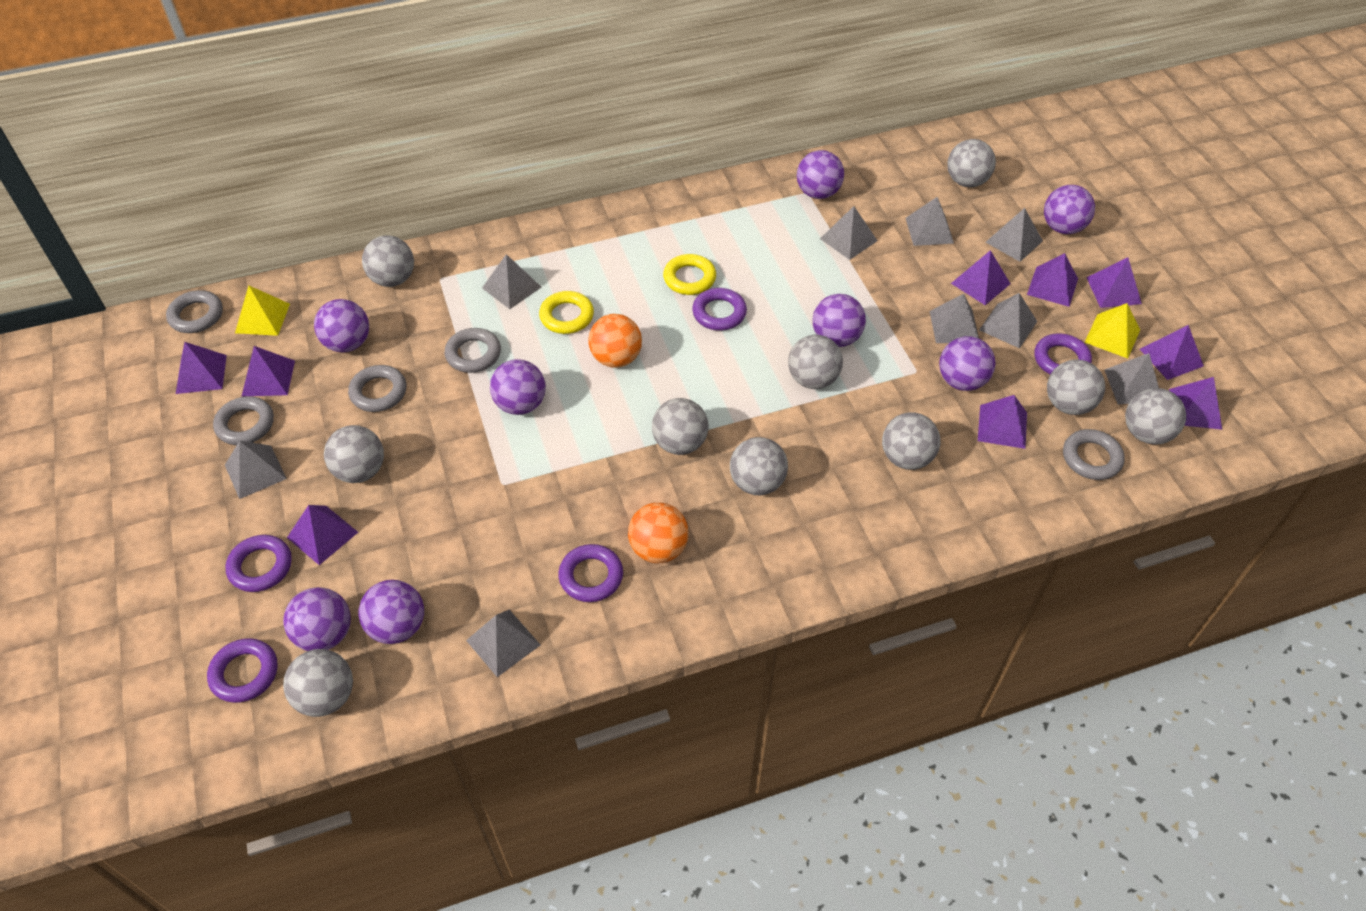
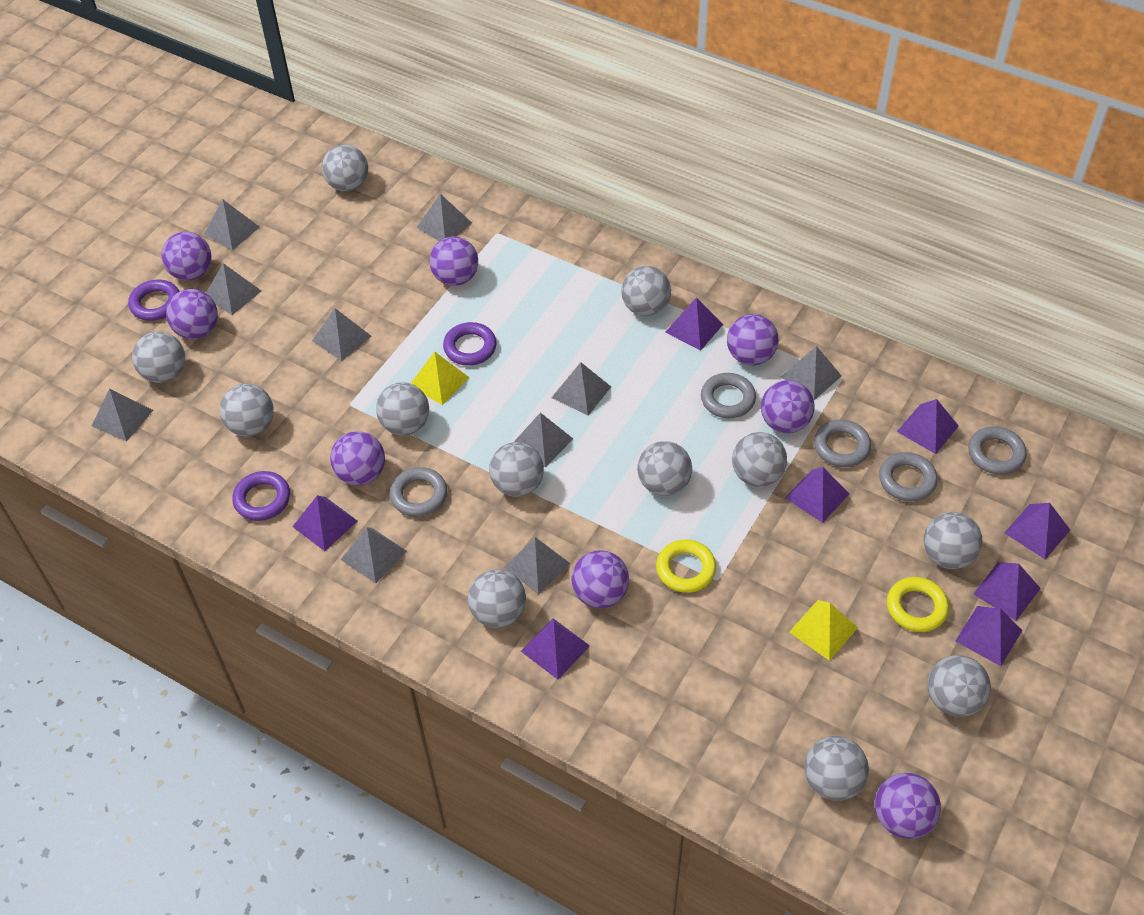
grey ball: [283,649,353,717] [324,425,384,483] [362,235,414,287] [652,398,708,455] [730,437,788,495] [788,335,843,389] [882,412,940,470] [947,139,996,187] [1047,360,1105,415] [1125,388,1186,445] = 10 -> [132,331,185,383] [220,384,274,437] [322,144,368,191] [376,382,429,435] [468,569,526,628] [489,442,544,497] [621,266,671,316] [637,441,692,496] [732,432,787,487] [805,736,869,801] [923,512,982,569] [927,655,991,717] = 12
grey pyramid: [225,441,287,499] [466,610,540,677] [482,254,541,309] [820,206,878,260] [906,197,954,246] [930,294,979,343] [979,293,1037,348] [986,208,1043,262] [1104,353,1159,404] = 9 -> [92,388,153,442] [204,200,260,250] [206,263,261,315] [312,308,371,361] [341,527,407,584] [416,194,472,241] [504,537,571,594] [514,413,573,467] [551,362,611,416] [781,346,841,400] = 10
orange ball: [588,314,642,368] [628,503,689,563] = 2 -> none = 0
purple pyramid: [176,342,227,394] [242,346,295,396] [287,505,358,565] [951,250,1010,305] [978,395,1027,449] [1027,253,1078,307] [1086,257,1142,308] [1140,325,1204,380] [1169,377,1222,430] = 9 -> [292,495,358,551] [521,618,590,680] [665,297,723,351] [785,467,849,523] [897,399,959,454] [956,606,1022,666] [974,562,1041,621] [1005,503,1070,560] = 8
purple ring: [207,638,278,703] [225,535,292,592] [558,544,623,602] [692,288,747,330] [1035,334,1092,374] = 5 -> [128,280,180,321] [232,471,290,521] [443,322,497,366] = 3

